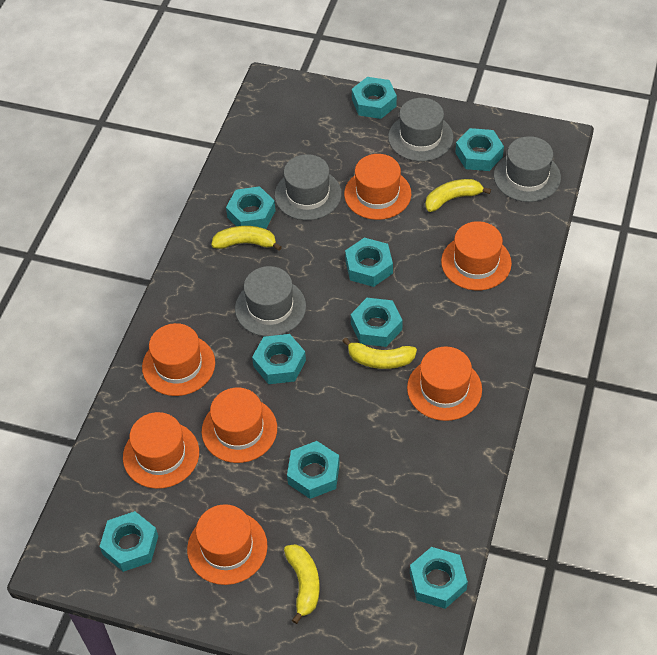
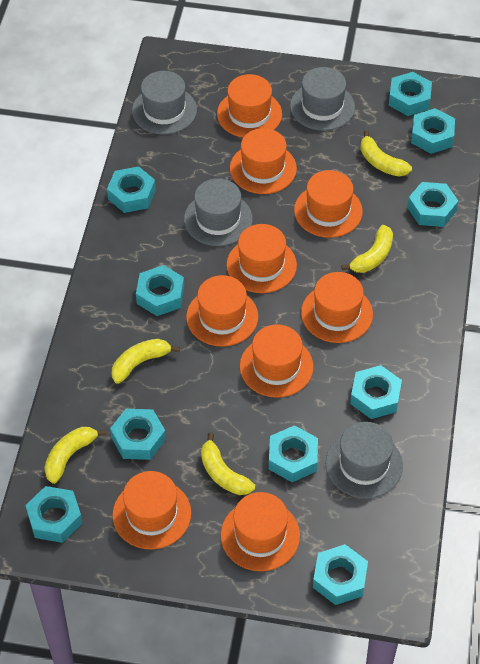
orange hat: [123,412,199,489] [142,323,215,396] [187,504,268,585] [202,387,277,463] [344,154,411,220] [407,347,482,421] [441,221,512,290] = 7 -> [112,471,191,549] [186,275,258,347] [217,74,282,138] [221,492,300,571] [226,224,297,293] [230,128,297,194] [240,324,314,398] [294,170,363,238] [301,272,373,343] = 9
turquoise nut: [99,511,158,572] [226,186,276,229] [252,334,306,384] [287,441,340,499] [345,238,393,287] [351,298,403,347] [352,77,397,119] [410,547,468,609] [455,128,504,171] = 9 -> [26,486,82,543] [107,166,156,213] [110,409,166,460] [136,265,184,316] [269,425,318,482] [313,544,368,605] [350,365,402,419] [389,72,432,116] [407,182,458,227] [411,108,455,154] = 10
yellow banana: [211,226,282,251] [284,544,320,624] [342,338,417,369] [425,179,491,212] = 4 -> [44,427,106,484] [112,339,180,384] [201,433,255,495] [341,225,393,273] [360,130,412,177] = 5

